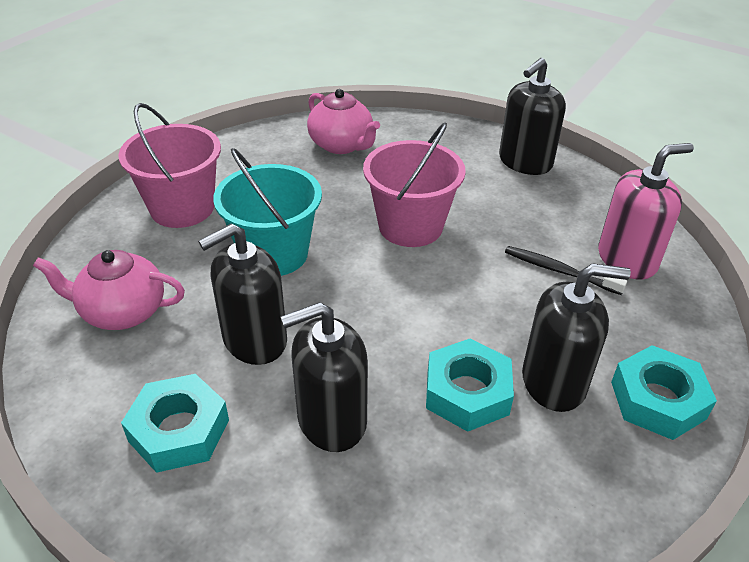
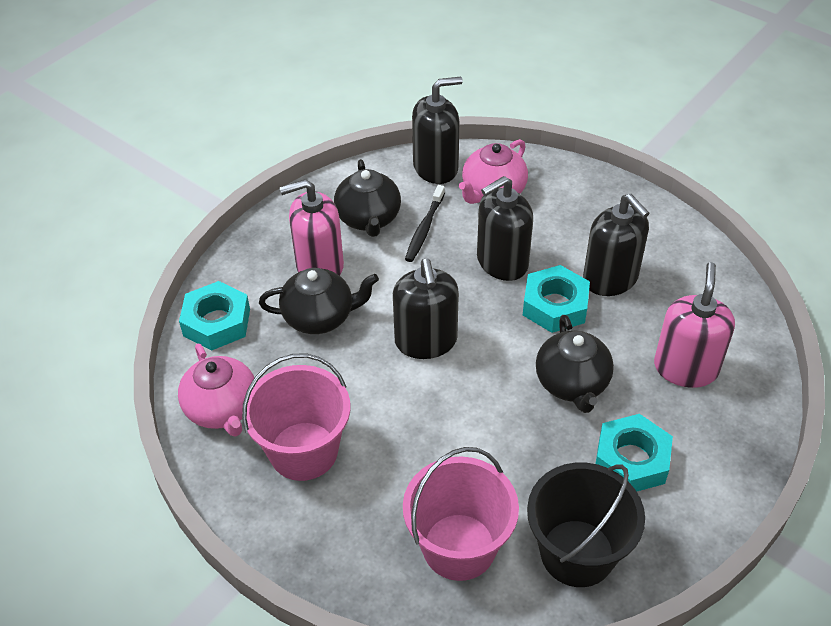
black bucket: none = 0 -> [527,463,645,587] = 1
black teapot: none = 0 -> [259,268,379,334] [334,159,401,237] [536,315,614,413] = 3
pink soap dispenser: [598,143,694,280] = 1 -> [279,179,344,276] [654,262,735,388] = 2
turquoise bucket: [213,148,322,276] = 1 -> none = 0

